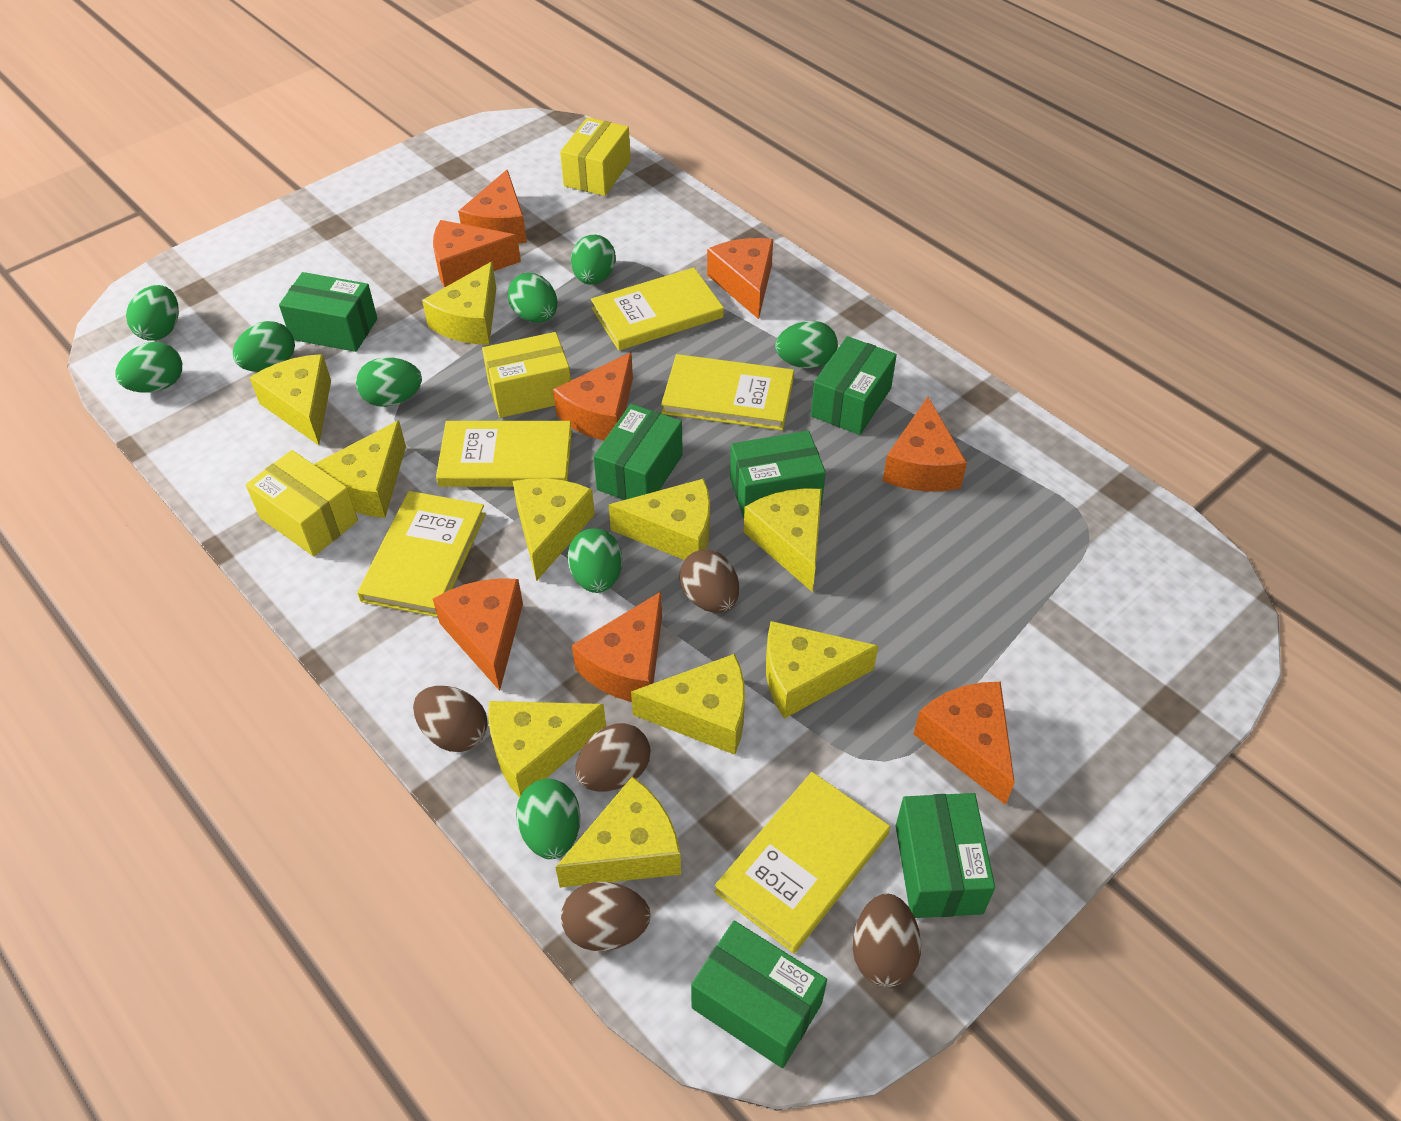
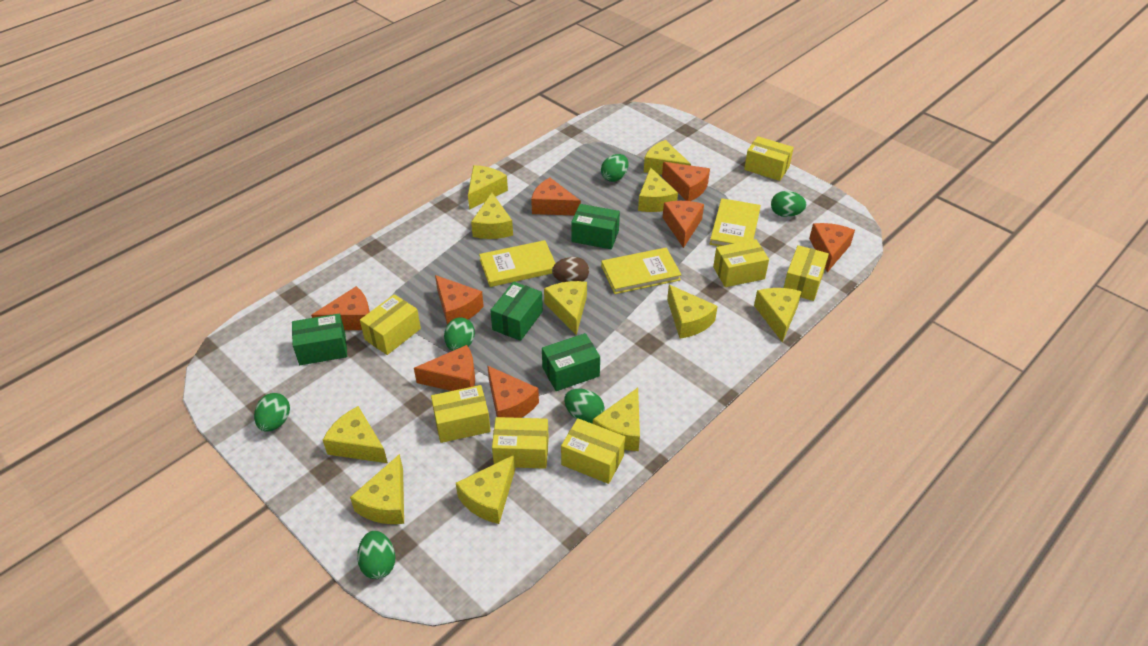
brown egg: [413,686,488,752] [561,882,651,951] [575,723,650,792] [680,549,739,613] [853,894,921,987] = 5 -> [552,257,589,282] = 1
green box: [279,272,377,352] [593,404,683,500] [691,921,827,1068] [730,431,826,519] [811,336,897,435] [896,793,995,918] = 6 -> [292,313,347,365] [490,282,543,341] [542,333,600,391] [571,204,620,249] = 4
green egg: [115,342,182,393] [126,285,179,341] [233,321,295,372] [356,357,422,407] [508,273,557,323] [516,779,581,859] [567,528,622,593] [571,235,616,285] [775,321,838,368] = 9 -> [254,393,290,432] [357,531,396,579] [444,317,475,351] [564,389,605,423] [601,154,629,182] [771,191,806,217] = 6
yellow book: [357,491,486,617] [436,421,572,487] [591,267,724,351] [661,354,794,430] [715,772,890,953] = 5 -> [479,240,556,287] [601,248,682,294] [710,198,761,246] = 3
yellow box: [246,450,358,556] [482,332,571,418] [560,117,631,196] = 3 -> [360,294,421,355] [431,385,491,443] [492,417,549,469] [561,418,625,484] [713,239,769,287] [744,136,794,181] [784,245,829,301] = 7
yellow cheese: [249,354,331,445] [314,421,406,518] [422,262,496,345] [488,701,606,797] [513,478,595,581] [555,776,681,888] [609,479,710,560] [631,654,745,755] [744,488,822,592] [766,621,878,719] = 10 -> [323,406,388,463] [350,454,404,524] [456,455,515,524] [468,165,508,210] [471,193,513,239] [544,281,587,335] [593,388,640,451] [638,167,678,212] [644,140,691,175] [667,285,718,338] [754,288,802,342] = 11

